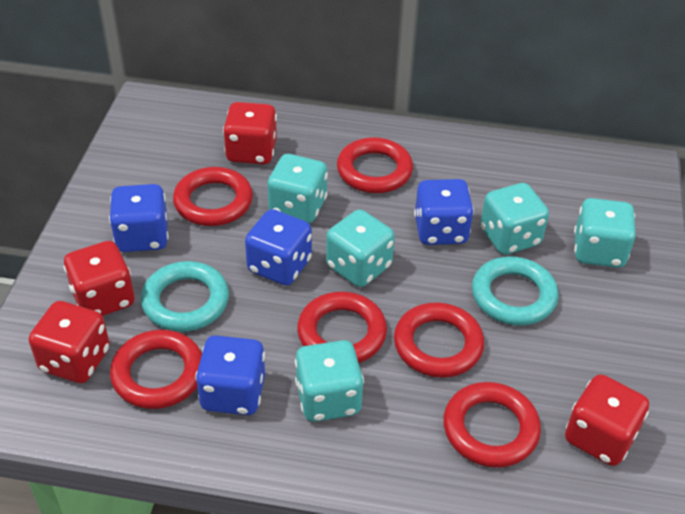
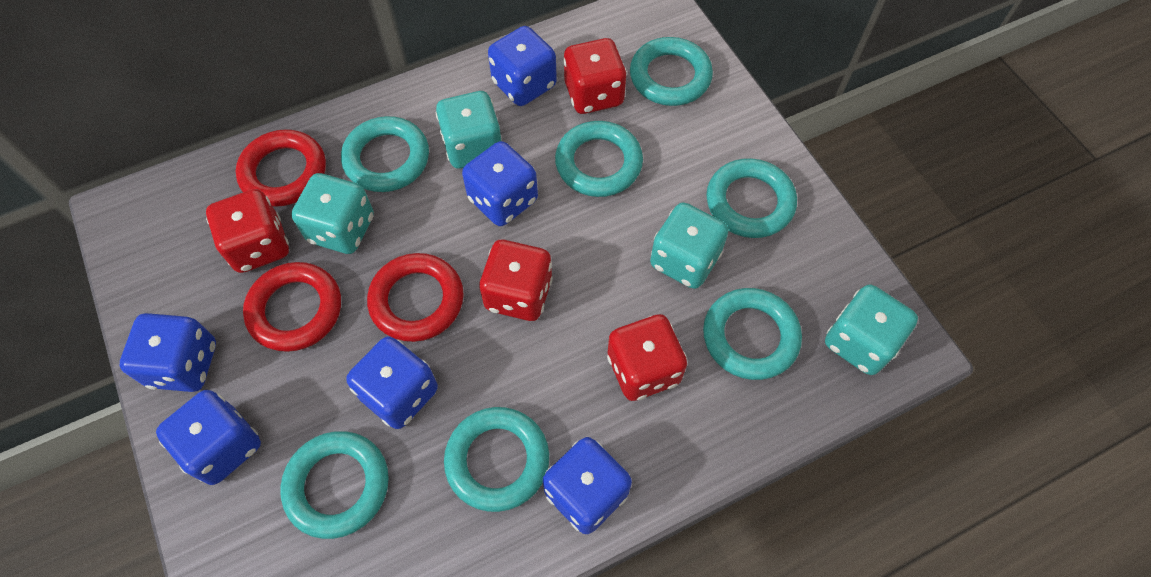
blue dice: [109,184,168,252] [195,336,265,415] [245,209,312,286] [414,179,474,245] = 4 -> [120,313,216,392] [156,390,261,485] [346,336,438,429] [462,141,538,226] [488,26,557,106] [543,437,632,534] = 6
red ring: [110,330,202,409] [173,167,253,226] [297,292,387,363] [337,137,413,193] [394,302,484,378] [443,382,541,468] = 6 -> [236,129,326,207] [243,262,341,352] [367,253,464,342] = 3
turquoise dice: [267,154,328,223] [295,340,364,422] [326,209,395,287] [480,183,549,255] [574,198,636,268] = 5 -> [291,173,374,254] [436,91,502,169] [650,202,729,289] [825,285,918,375] = 4
turquoise ring: [141,261,229,332] [472,256,559,326] = 2 -> [280,431,389,539] [341,116,429,192] [444,407,549,512] [555,121,643,197] [630,37,713,106] [703,288,802,380] [706,158,797,238] = 7

